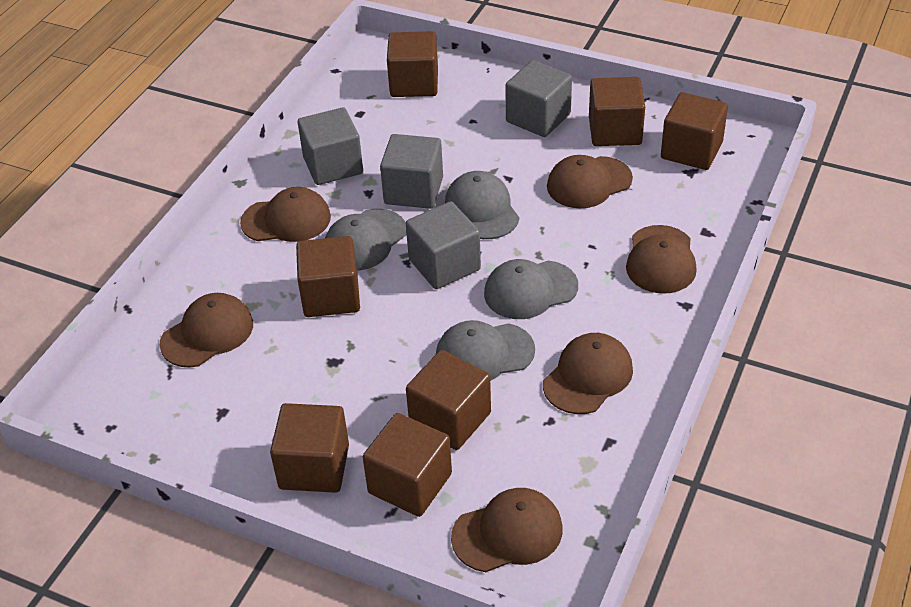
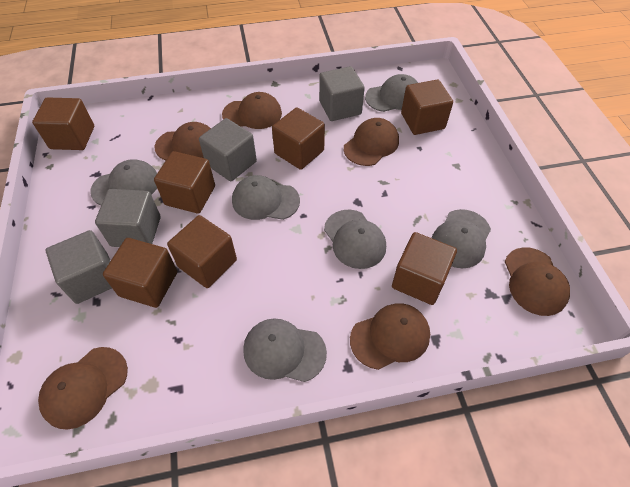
grey cap: [325,209,406,271] [436,320,535,381] [445,171,519,239] [484,259,578,319] = 4 -> [90,159,157,205] [232,175,300,220] [243,318,327,382] [324,210,386,269] [365,74,418,112] [432,209,491,268] = 6

